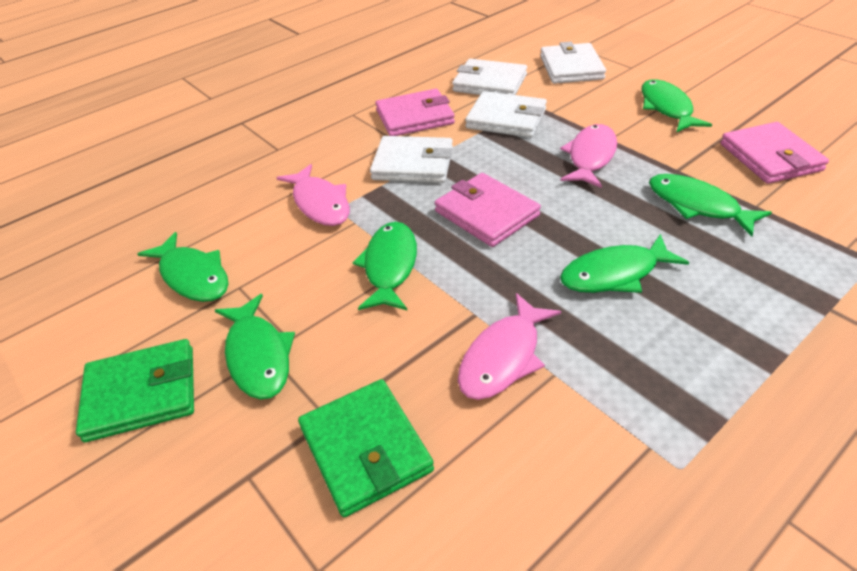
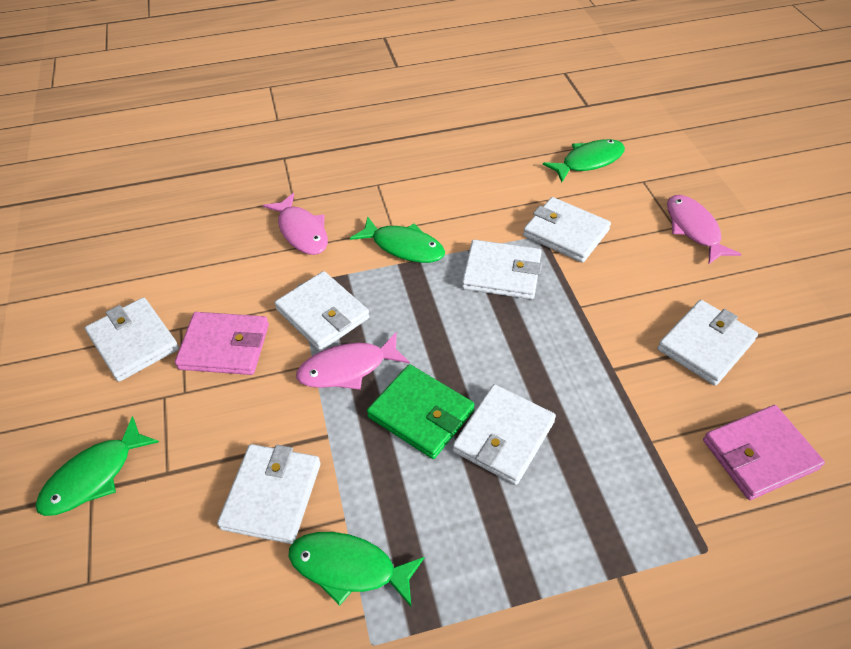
green fish: [137,232,229,302] [215,294,295,400] [352,222,417,311] [560,234,689,293] [641,79,712,132] [649,174,772,237] = 6 -> [35,416,159,516] [288,532,425,606] [350,216,445,263] [543,139,625,182] = 4
green wallet: [76,339,194,442] [298,379,434,517] = 2 -> [367,364,475,459] = 1
pink wallet: [375,89,455,136] [435,173,541,247] [720,122,829,184] = 3 -> [175,312,269,375] [703,405,825,500] = 2
white wallet: [370,136,453,183] [452,59,527,95] [465,91,547,138] [540,42,606,84] = 4 -> [85,297,179,382] [217,444,321,544] [275,271,370,351] [452,384,556,485] [462,240,542,299] [523,197,611,263] [657,300,758,386] = 7

